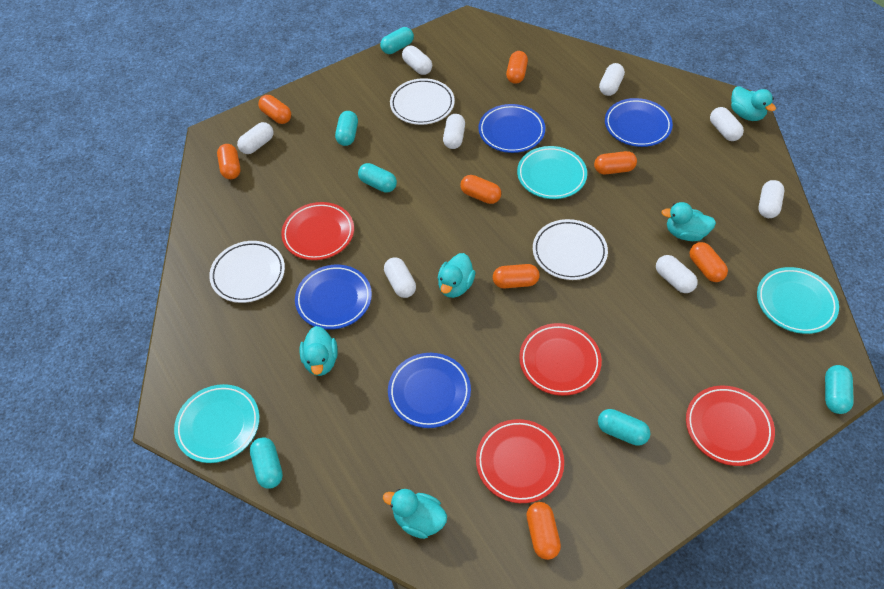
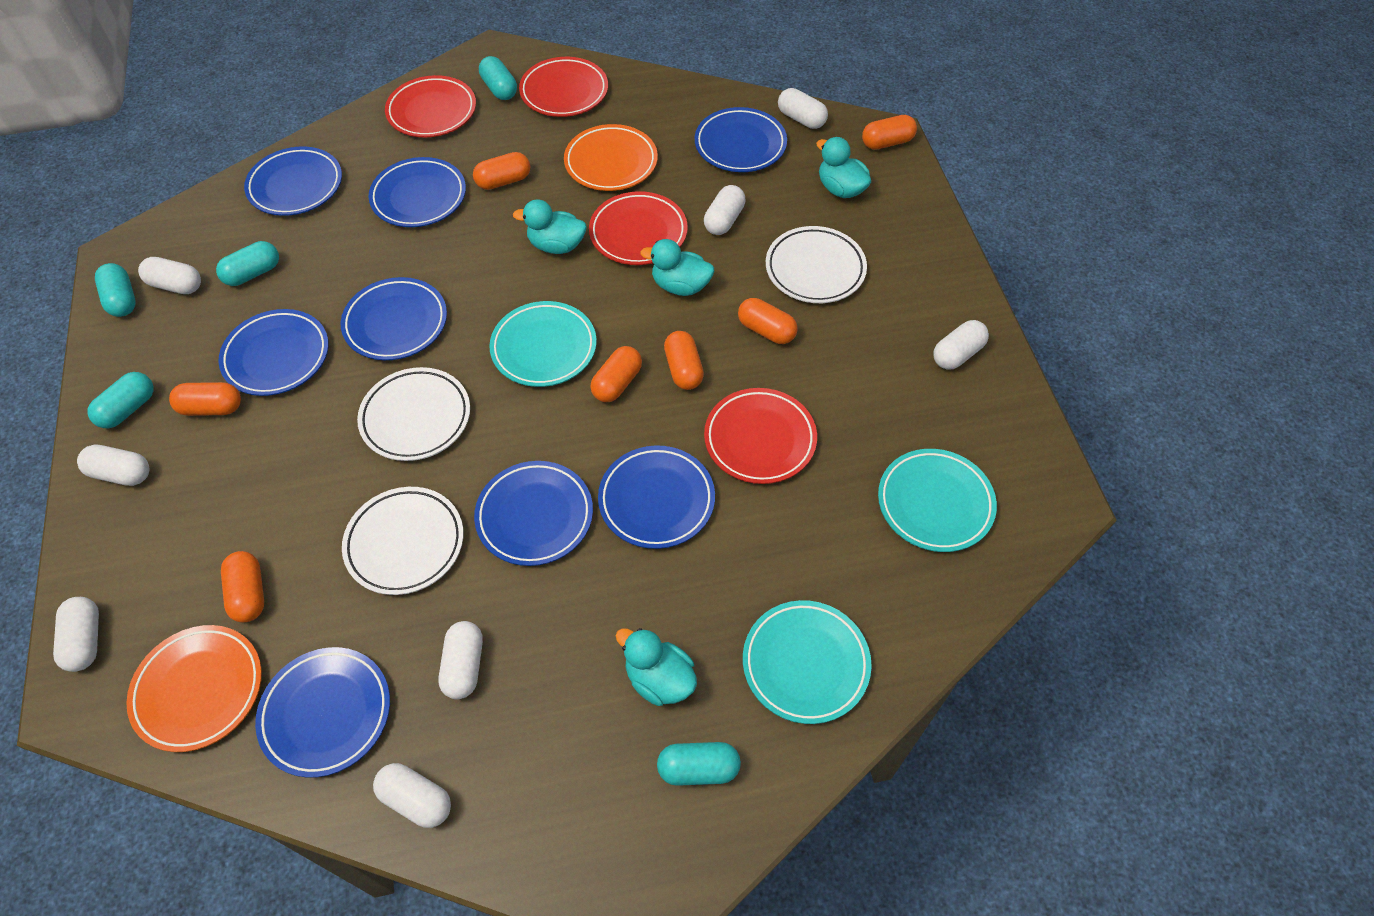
blue plate: [295,265,372,330] [388,353,471,428] [478,104,545,153] [605,98,673,147] = 4 -> [218,309,329,396] [244,146,342,216] [255,647,390,778] [341,277,447,360] [369,157,466,227] [474,461,593,566] [598,445,715,549] [695,107,787,172] = 8
orange capsule: [217,144,240,179] [258,95,291,124] [461,175,501,204] [493,264,540,288] [506,51,528,84] [526,502,561,560] [594,151,637,174] [689,242,728,282] = 8 -> [169,382,241,416] [221,551,264,623] [473,152,530,190] [590,346,642,402] [664,331,704,390] [738,298,798,344] [862,115,917,150] = 7
orange plate: none = 0 -> [126,625,262,752] [564,124,658,191] = 2
turquoise capsule: [250,437,283,489] [335,111,358,146] [358,163,397,192] [380,27,414,54] [598,409,650,446] [825,365,854,414] = 6 -> [88,372,154,428] [95,263,136,317] [216,241,279,286] [479,56,517,100] [657,742,741,786] = 5
turquoise duck: [299,326,338,376] [383,489,447,539] [438,253,475,298] [662,202,716,241] [731,86,776,121] = 5 -> [513,200,587,254] [616,628,697,706] [640,239,714,296] [816,137,871,198] = 4

